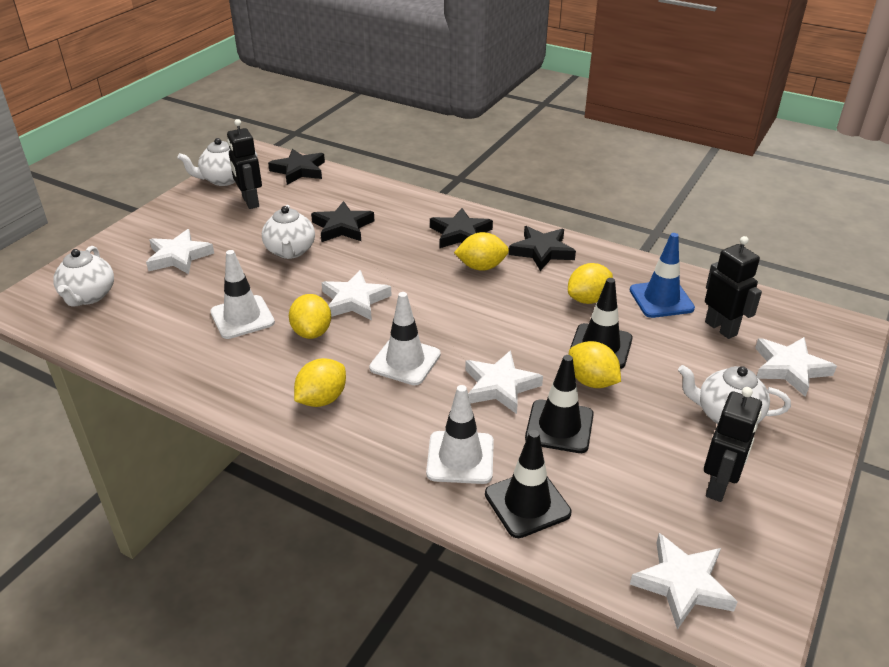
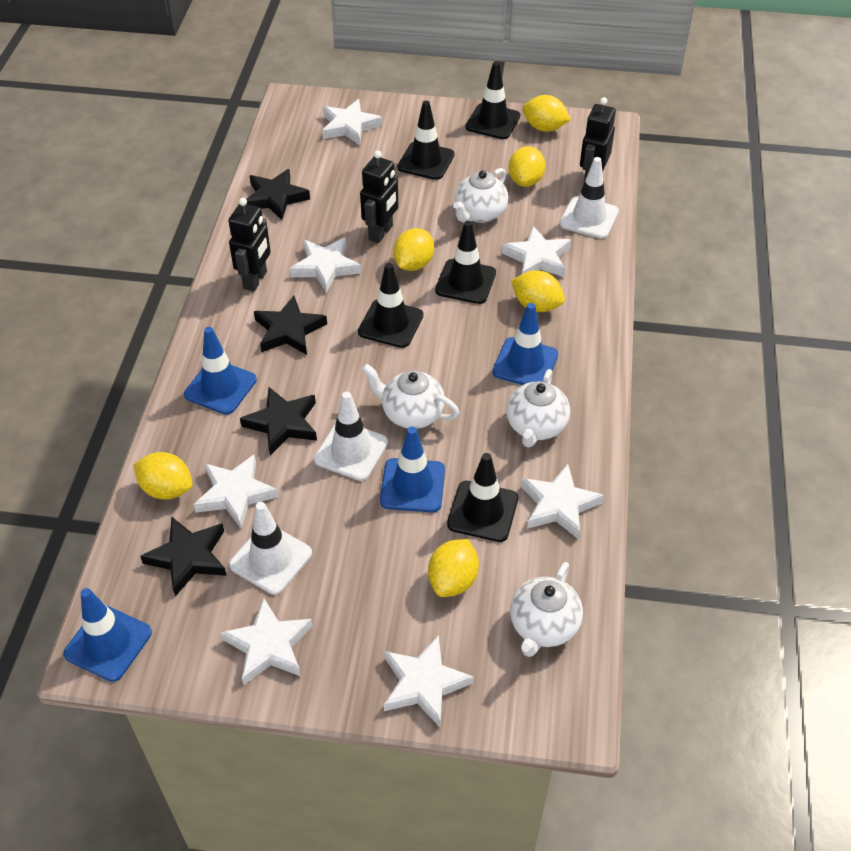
black traffic cone: [485,430,571,538] [525,355,594,453] [570,278,633,369] = 3 -> [358,263,423,348] [397,101,455,180] [435,221,496,304] [447,453,518,542] [465,62,520,139] = 5
blue traffic cone: [630,233,695,318] = 1 -> [63,588,152,682] [184,327,257,415] [380,426,445,512] [492,303,558,385] = 4
white star: [146,229,214,274] [321,270,392,320] [465,350,543,414] [630,533,738,630] [755,337,837,397] = 5 -> [193,454,278,528] [220,597,313,685] [290,238,361,293] [322,99,382,145] [384,635,474,727] [502,226,571,277] [521,464,604,539] = 7
yellow lemon: [289,294,331,339] [294,358,346,407] [454,232,509,271] [568,263,613,304] [569,341,621,388] = 5 -> [133,452,193,500] [393,228,434,271] [428,539,479,597] [508,146,546,187] [511,270,565,312] [523,95,571,132] = 6

